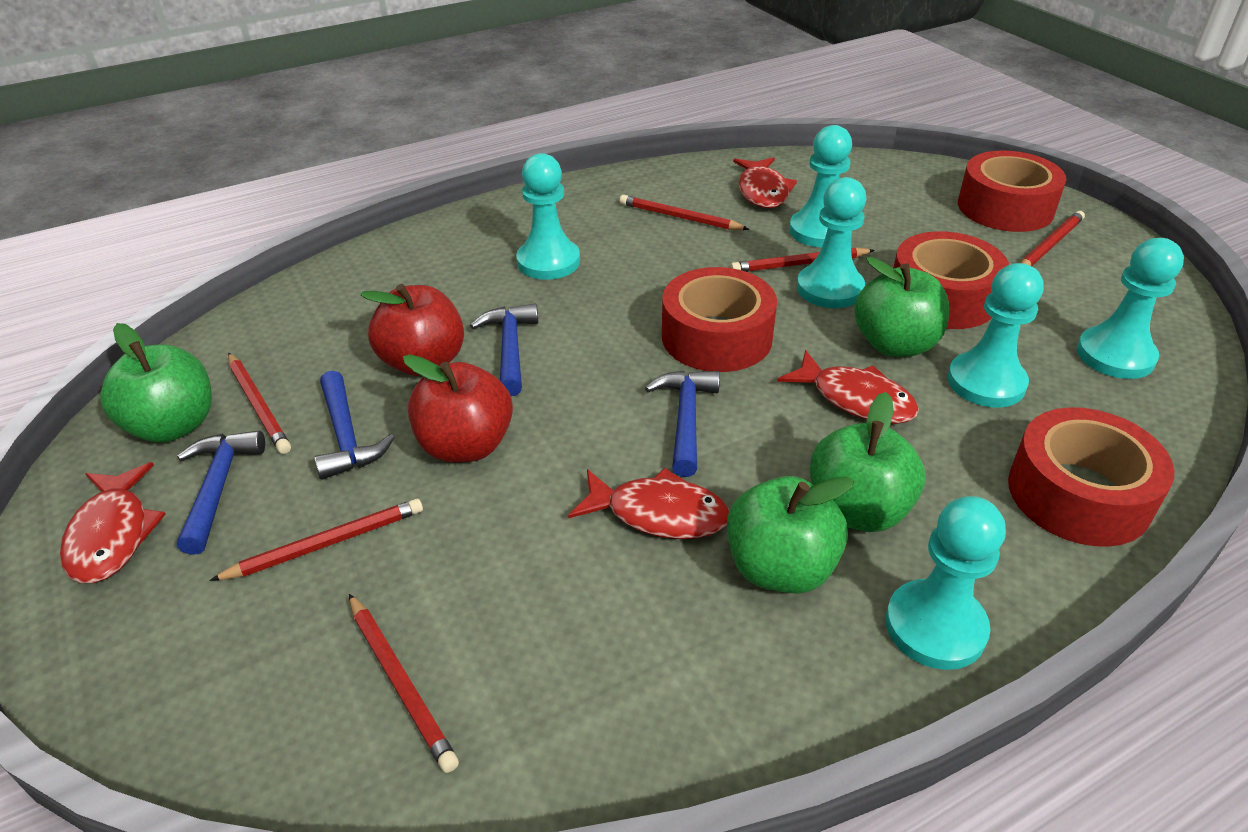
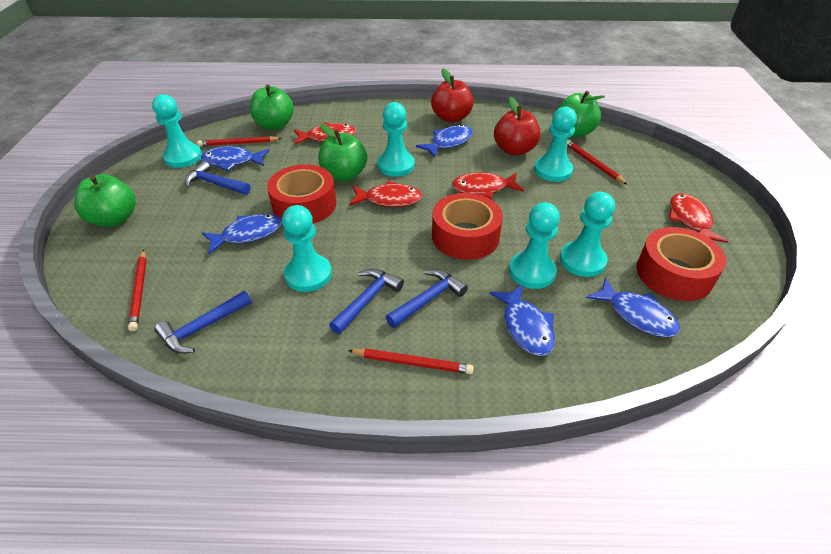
blue fish: none = 0 -> [201,146,270,171] [202,214,282,254] [416,125,473,158] [489,284,555,356] [586,277,680,337] = 5
red pencil: [209,499,423,581] [228,353,291,454] [349,594,459,773] [620,195,749,230] [730,247,875,272] [1021,211,1085,266] = 6 -> [128,249,147,331] [197,136,282,147] [348,349,474,374] [567,140,628,185] = 4
red tape: [662,267,777,372] [893,231,1009,329] [958,150,1067,232] [1008,407,1174,547] = 4 -> [267,164,336,224] [432,193,503,260] [636,227,726,301] = 3

